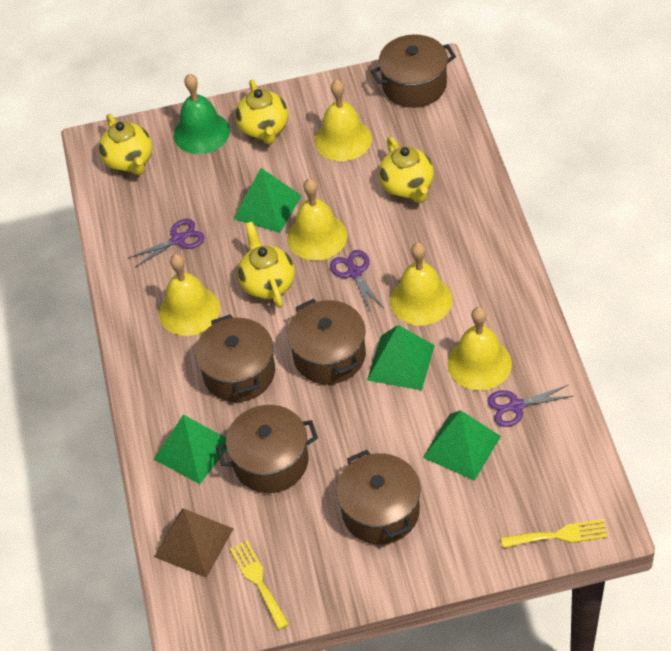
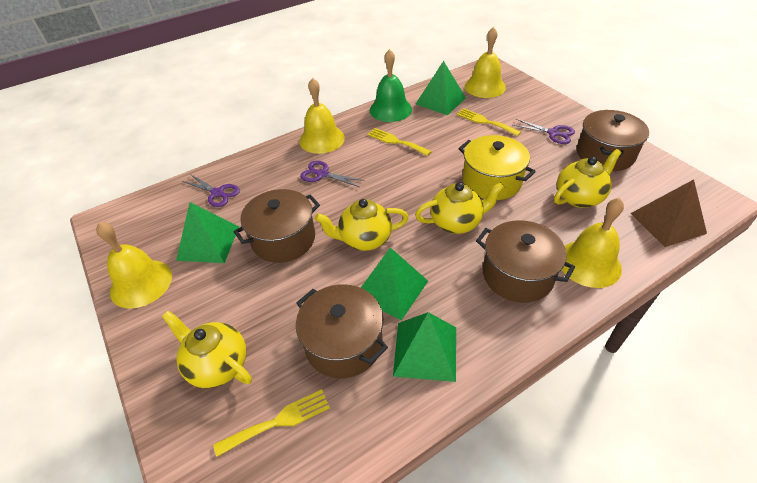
brown pot: [195,314,275,402] [216,405,318,493] [287,299,366,384] [337,450,420,544] [371,34,456,108] = 5 -> [234,189,320,263] [296,284,388,378] [476,220,575,303] [577,110,649,171] = 4
yellow bell: [159,254,220,336] [287,179,347,261] [315,80,372,161] [390,243,452,325] [447,307,512,390] = 5 -> [96,222,172,309] [299,78,345,154] [465,27,506,98] [562,198,624,288] = 4
yellow fork: [230,540,289,630] [501,519,608,548] = 2 -> [213,389,330,457] [367,128,432,156] [457,108,521,136] = 3
yellow pot: none = 0 -> [458,135,536,200] = 1

